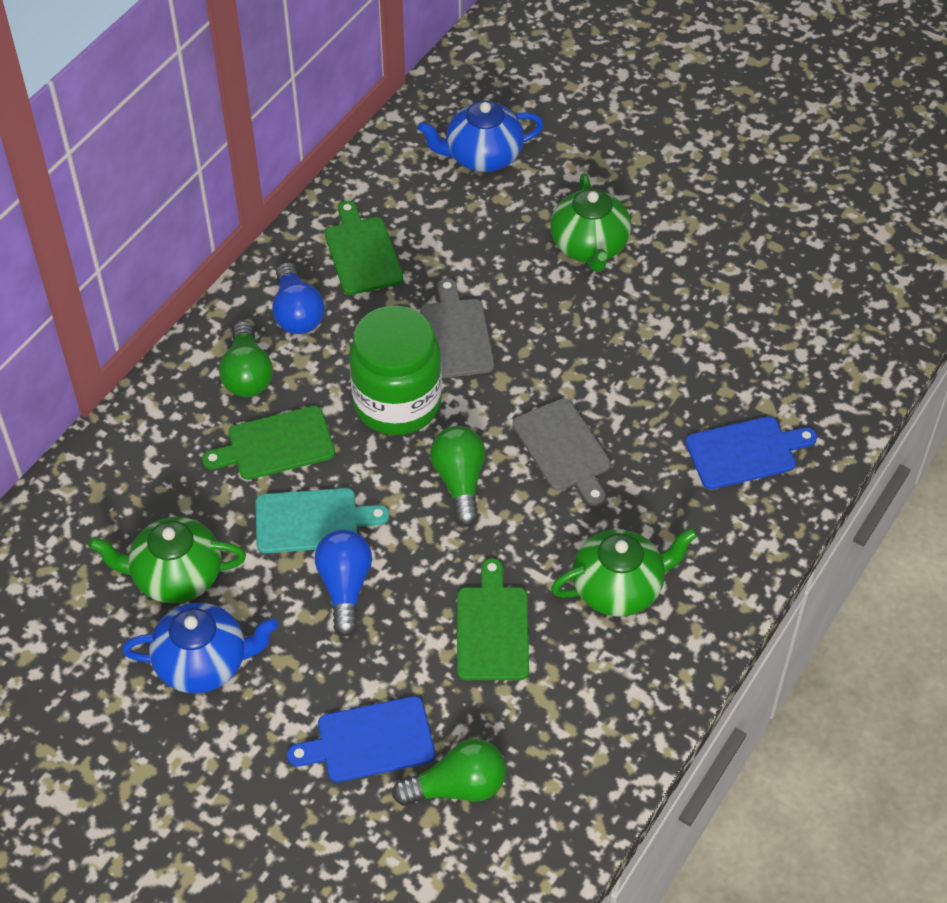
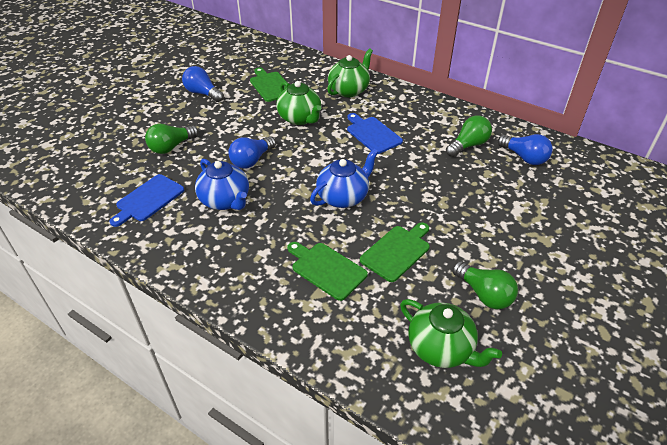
blue light bulb: [272,262,325,334] [315,530,372,636] = 2 -> [182,66,224,102] [228,136,276,169] [498,134,553,165] = 3
green jar: [349,306,442,435] = 1 -> none = 0
grey cutting board: [420,278,494,378] [513,398,611,506] = 2 -> none = 0
turquoise cutting board: [256,488,390,553] = 1 -> none = 0

